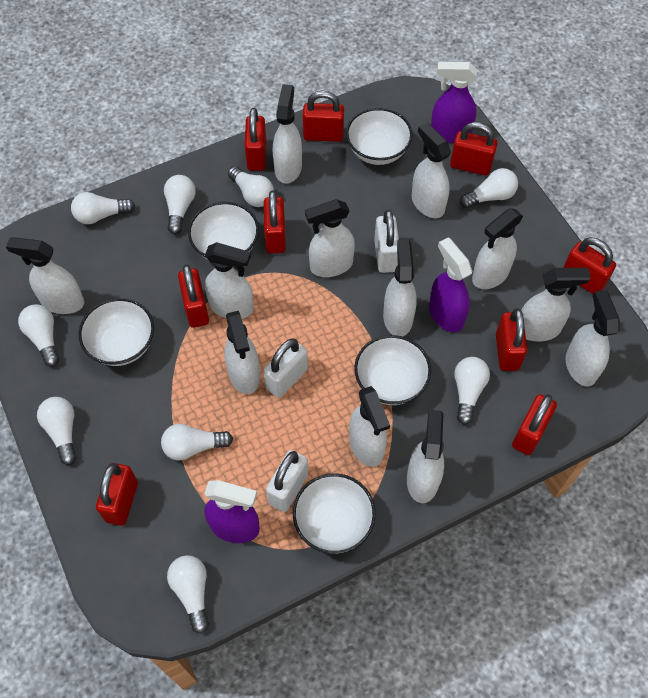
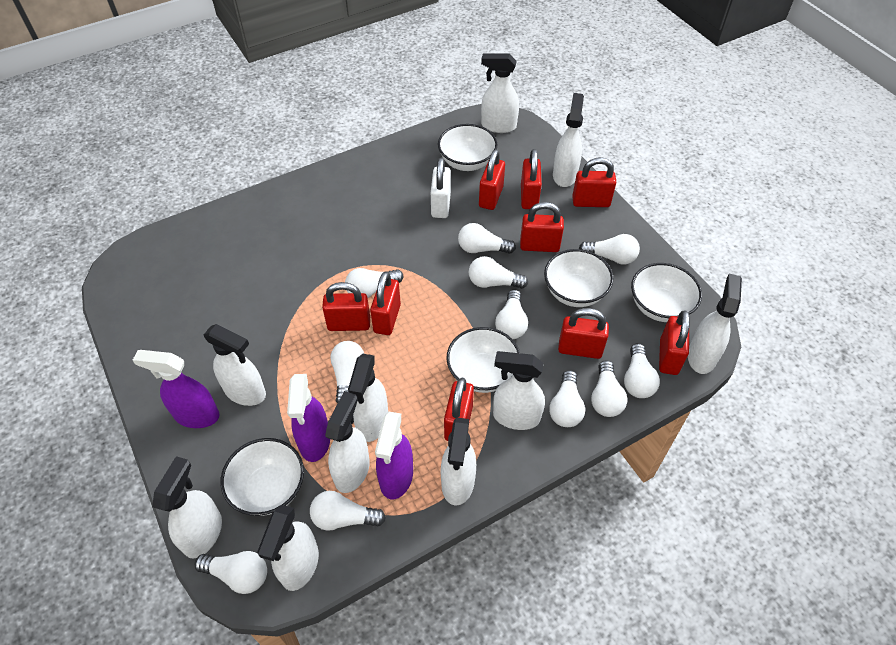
white light bulb: [18,304,59,367] [37,397,76,465] [71,192,135,224] [161,424,233,460] [164,175,196,234] [167,555,209,633] [228,166,274,207] [454,357,490,425] [460,168,518,208] = 9 -> [195,551,267,594] [310,491,386,531] [330,341,364,403] [345,268,403,298] [458,223,516,254] [469,256,528,289] [495,290,528,339] [549,370,585,427] [579,234,640,264] [591,360,627,417] [624,343,660,398] = 11
white padlock: [263,339,308,398] [266,450,308,512] [374,210,399,273] = 3 -> [431,157,451,218] = 1
white spray bottle: [6,237,84,314] [205,242,254,319] [225,311,260,394] [273,84,302,184] [305,199,355,277] [349,386,390,467] [383,240,417,337] [407,410,444,503] [412,123,451,218] [472,208,523,289] [521,268,591,342] [566,290,620,386] = 12 -> [152,456,222,559] [204,324,266,406] [257,505,319,591] [325,391,370,493] [348,354,388,442] [441,418,476,505] [481,54,519,133] [493,351,545,430] [553,93,584,187] [688,274,742,374] = 10

